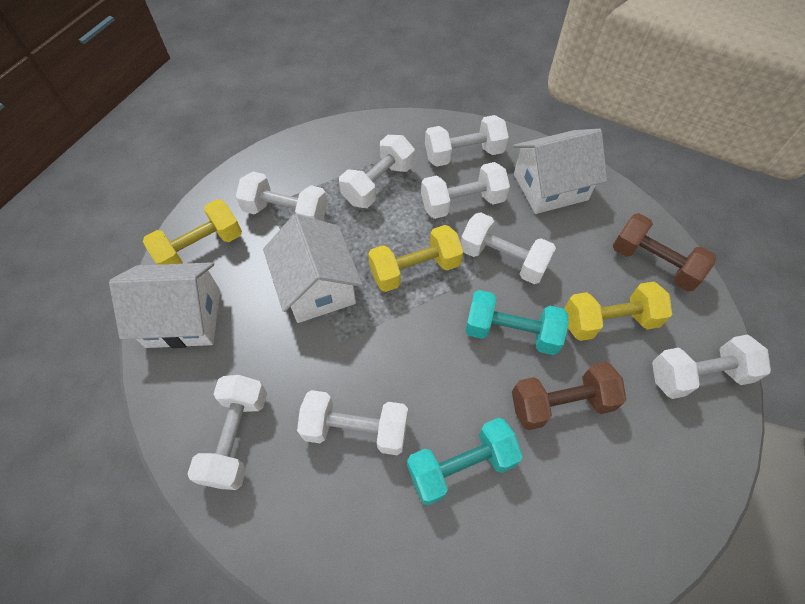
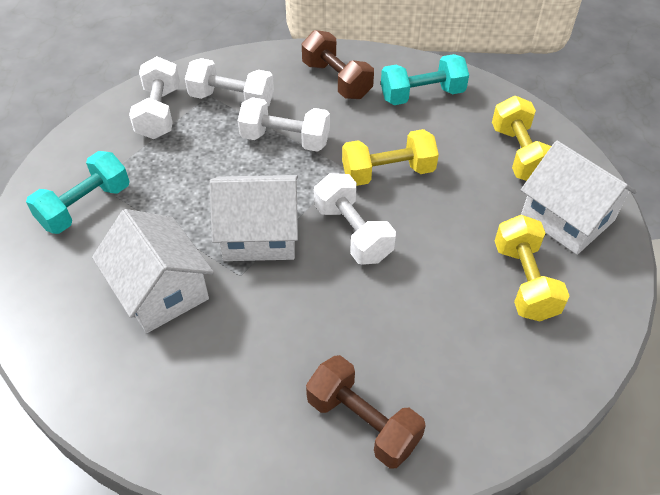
white dumbbell: [187,375,267,490] [236,172,328,221] [297,390,408,455] [339,135,415,208] [421,162,510,219] [425,115,509,166] [460,212,556,284] [652,334,771,399] = 8 -> [129,56,180,139] [185,58,274,106] [238,97,330,152] [314,173,396,265] = 4

